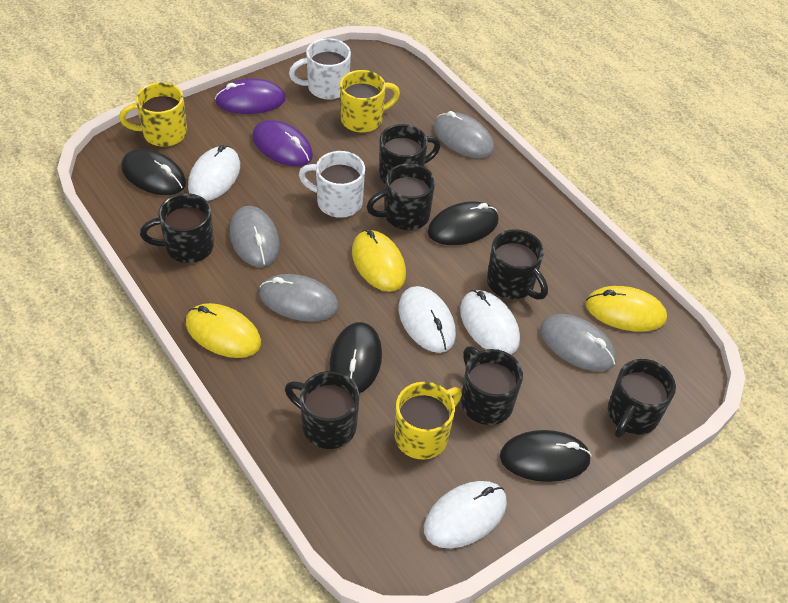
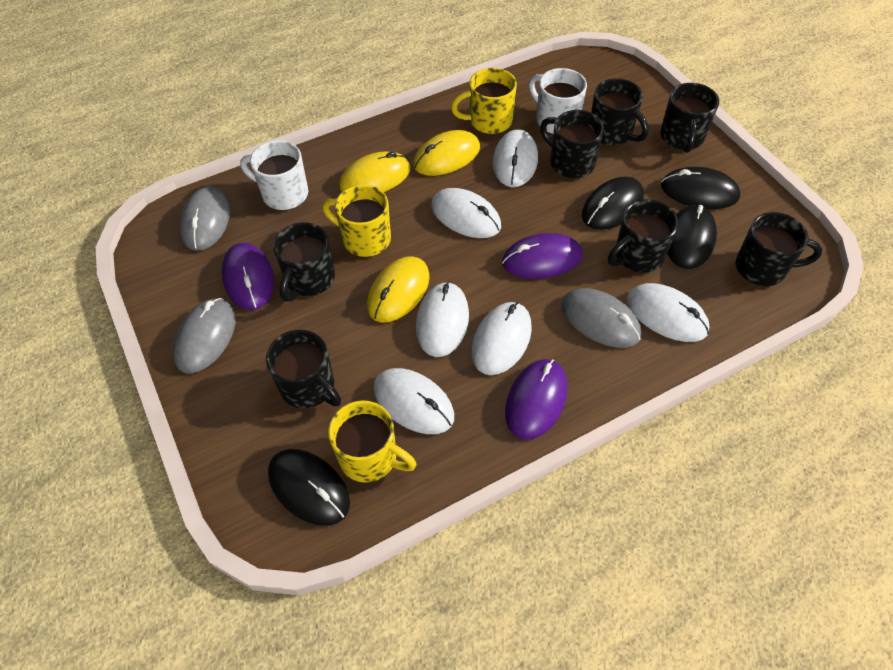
grey mouse: [230,206,280,267] [259,274,339,321] [434,111,494,158] [540,314,616,371] = 4 -> [172,298,236,374] [179,187,230,251] [561,288,641,348] = 3
purple mouse: [215,78,286,114] [252,120,313,166] = 2 -> [221,243,274,310] [502,233,583,279] [505,359,568,440] = 3
white mouse: [188,145,240,201] [399,286,456,353] [424,481,507,548] [460,290,520,355] = 4 -> [374,368,454,434] [416,281,469,357] [431,188,501,238] [472,302,532,375] [493,129,538,187] [627,283,709,342] = 6

